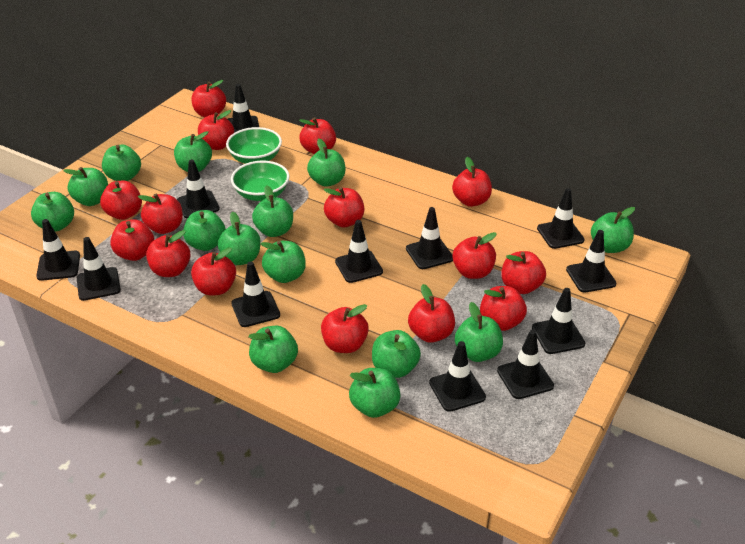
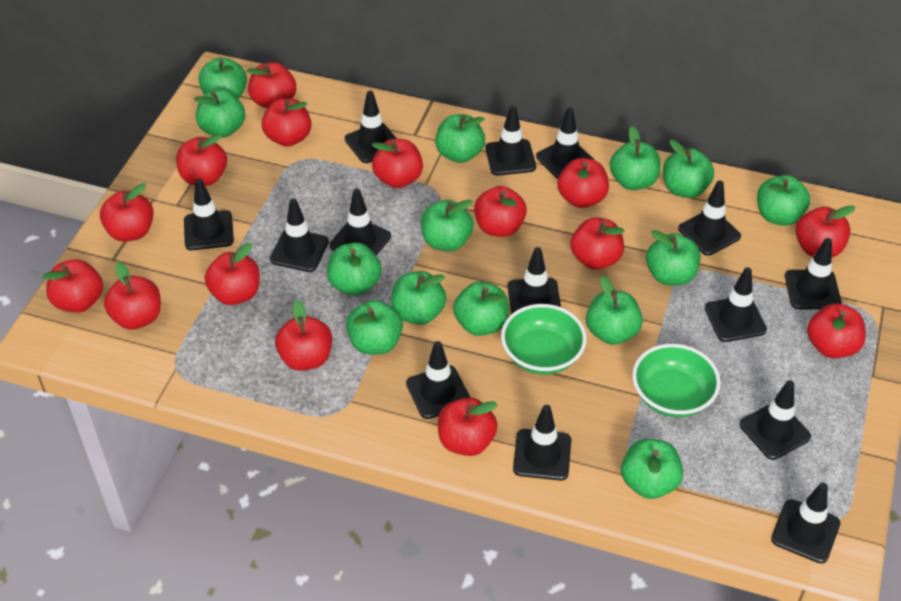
black traffic cone: [36,219,80,281] [77,237,121,301] [177,159,220,219] [228,84,259,133] [231,261,280,327] [335,220,383,283] [406,207,453,269] [429,341,486,412] [497,330,554,399] [532,288,585,354] [537,188,585,249] [566,230,616,293] = 12 -> [184,178,234,250] [270,198,329,272] [330,189,391,255] [345,91,397,163] [406,341,470,419] [485,105,536,176] [508,247,561,314] [513,405,571,480] [536,107,594,179] [678,180,741,256] [705,267,767,342] [740,380,811,460] [771,482,840,563] [785,238,842,309] = 14

